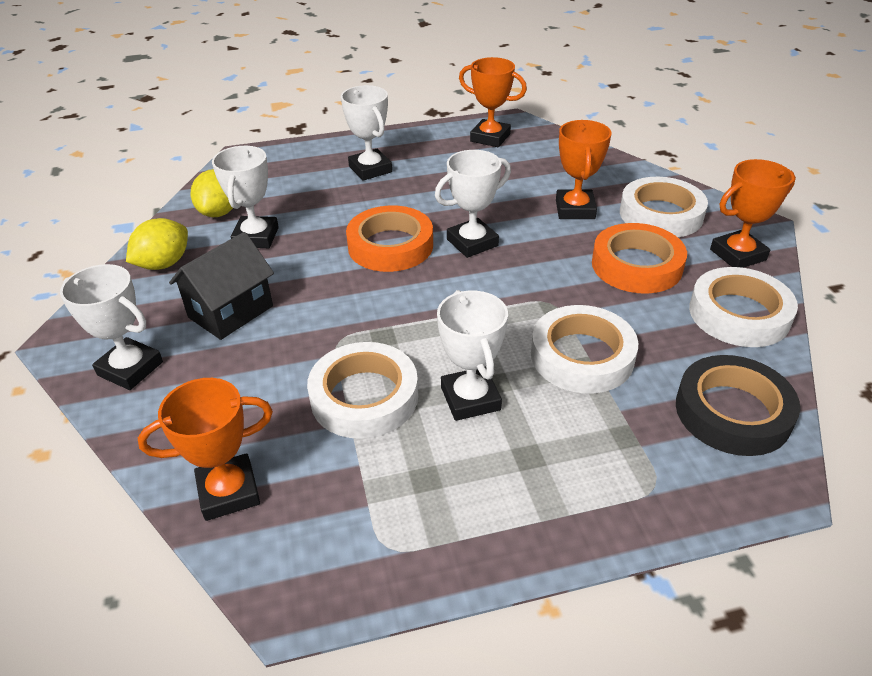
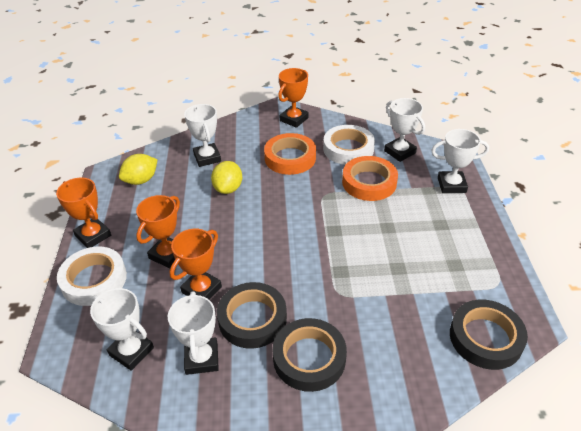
black house: [169,232,274,340] = 1 -> none = 0
black tape: [676,355,800,456] = 1 -> [217,282,287,349] [273,318,347,392] [450,300,528,370] = 3
white tape: [307,342,418,439] [531,305,638,393] [620,177,708,237] [689,267,798,347] = 4 -> [57,247,127,306] [323,125,375,165] = 2

